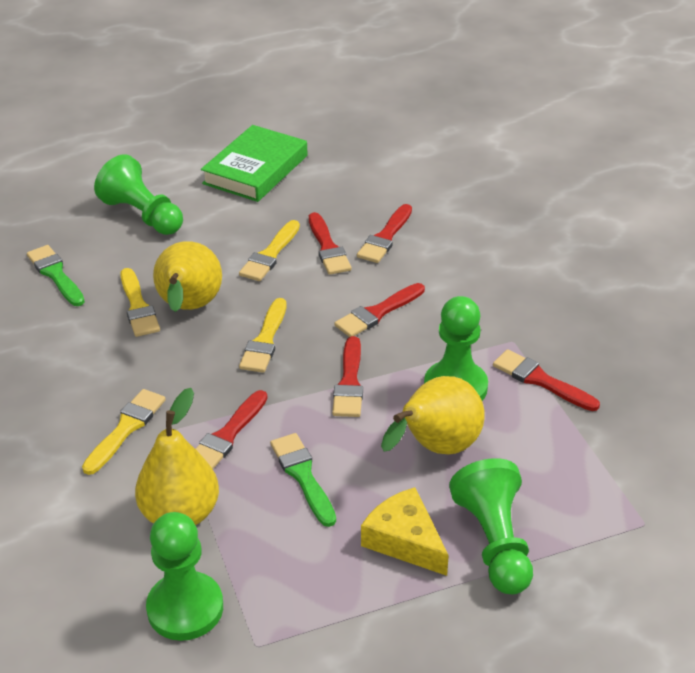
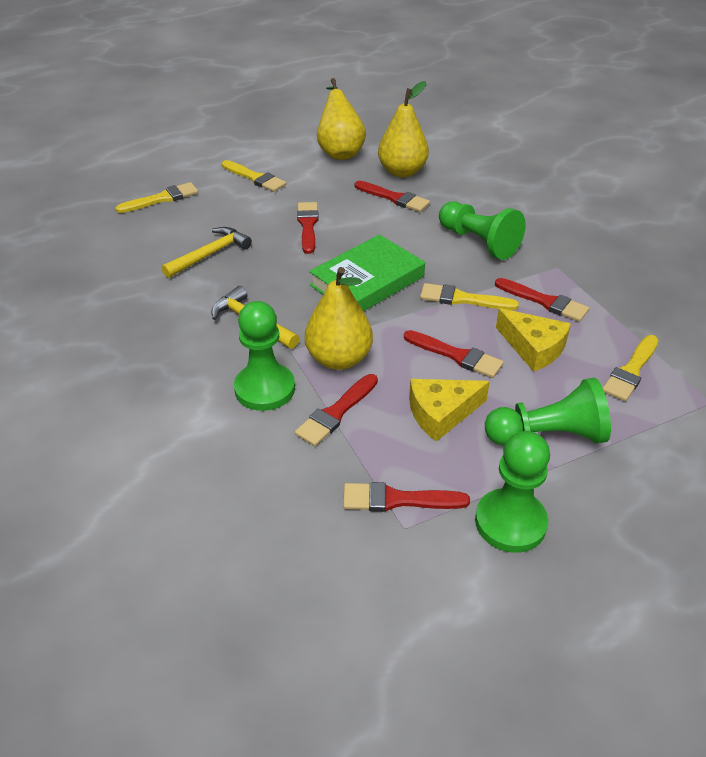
green brush: [27,245,85,306] [270,433,336,527] = 2 -> none = 0
yellow cheese: [361,487,449,576] = 1 -> [409,379,490,442] [496,308,571,372] = 2
yellow hammer: none = 0 -> [161,227,252,278] [211,286,299,349] = 2

